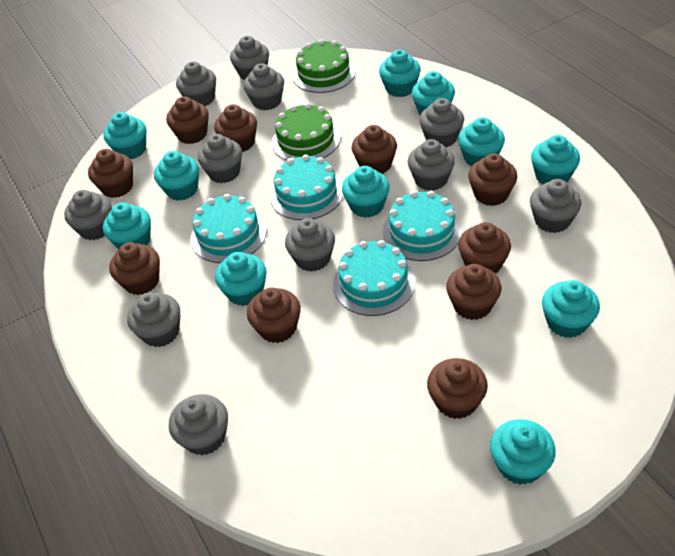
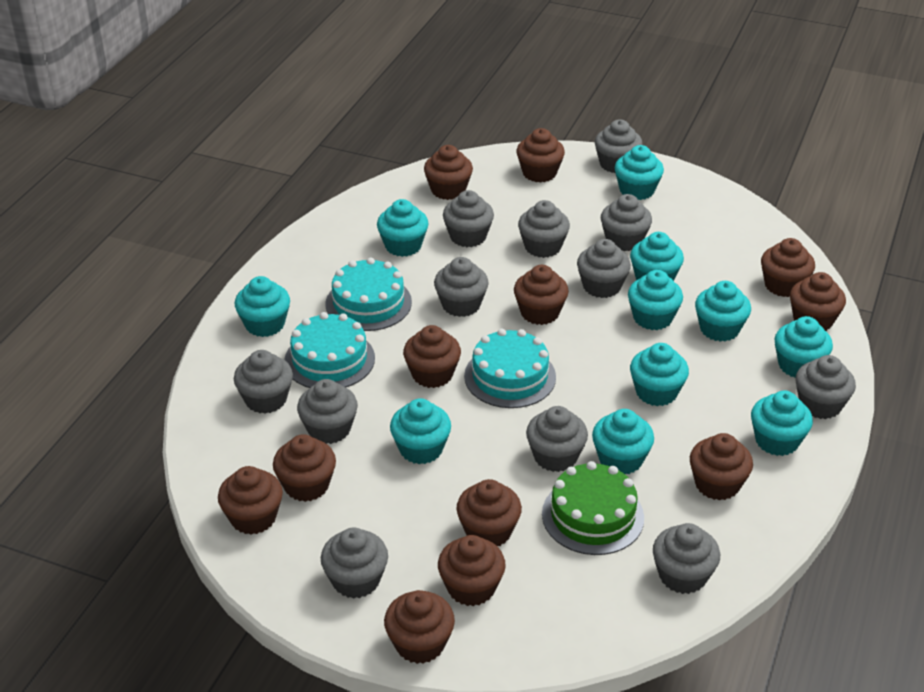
brown cupcake: [88,149,133,198] [109,242,160,295] [166,96,209,144] [214,104,257,152] [247,288,301,343] [352,125,397,174] [427,358,488,419] [446,264,502,320] [458,222,511,273] [468,153,517,206] = 10 -> [218,466,283,535] [273,434,336,502] [384,590,455,664] [403,325,461,388] [424,145,473,200] [438,535,506,606] [456,479,522,546] [514,265,569,325] [517,128,565,183] [690,433,753,500] [761,238,815,297] [790,272,846,331] = 12
green cake: [272,103,340,161] [293,39,355,93] = 2 -> [542,461,644,555] = 1
grey cupcake: [64,190,112,240] [127,293,181,347] [169,394,228,455] [176,62,216,106] [198,134,242,183] [230,36,269,80] [243,63,284,110] [285,218,335,272] [408,139,455,191] [419,98,464,147] [530,179,581,233] = 11 -> [234,350,293,413] [297,379,358,444] [321,527,388,599] [434,257,489,317] [443,190,494,247] [518,200,570,258] [526,406,588,472] [577,239,631,298] [595,119,643,173] [601,194,652,251] [653,523,720,594] [795,355,856,419] = 12
turquoise cake: [191,194,267,263] [270,154,343,220] [333,240,415,316] [383,191,462,261] = 4 -> [285,312,375,388] [326,257,412,331] [464,329,556,408] = 3

